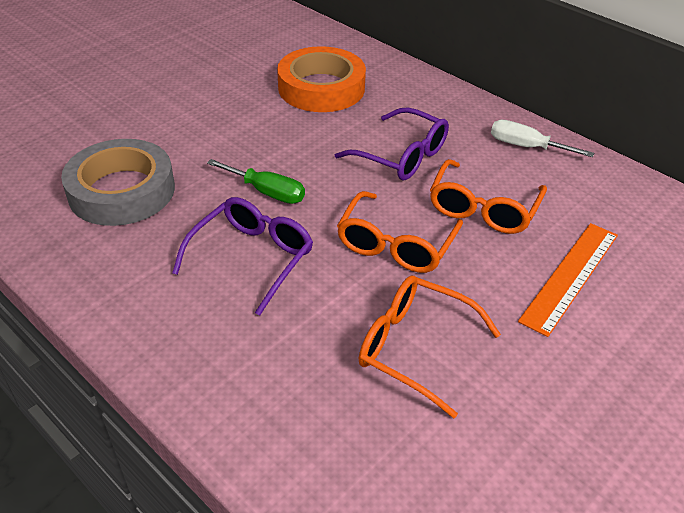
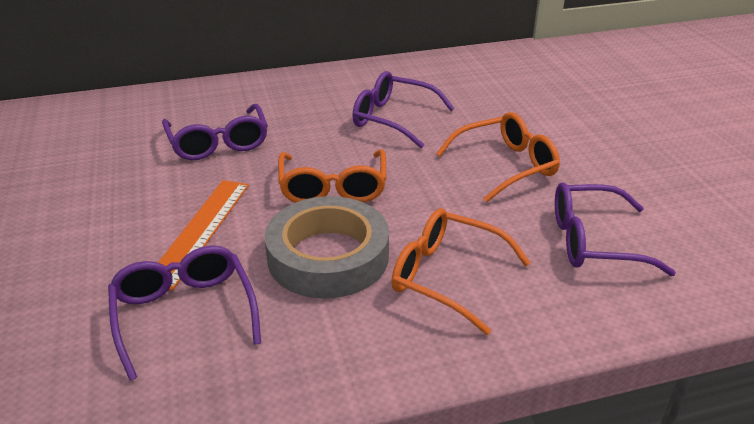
green screwdriver: [207,159,305,204] = 1 -> none = 0
orange tape: [277,46,366,112] = 1 -> none = 0
purple glasses: [172,197,313,316] [335,108,449,180] = 2 -> [108,245,261,381] [162,104,268,160] [352,71,455,148] [555,182,676,276] = 4
white screwdriver: [491,120,594,157] = 1 -> none = 0

